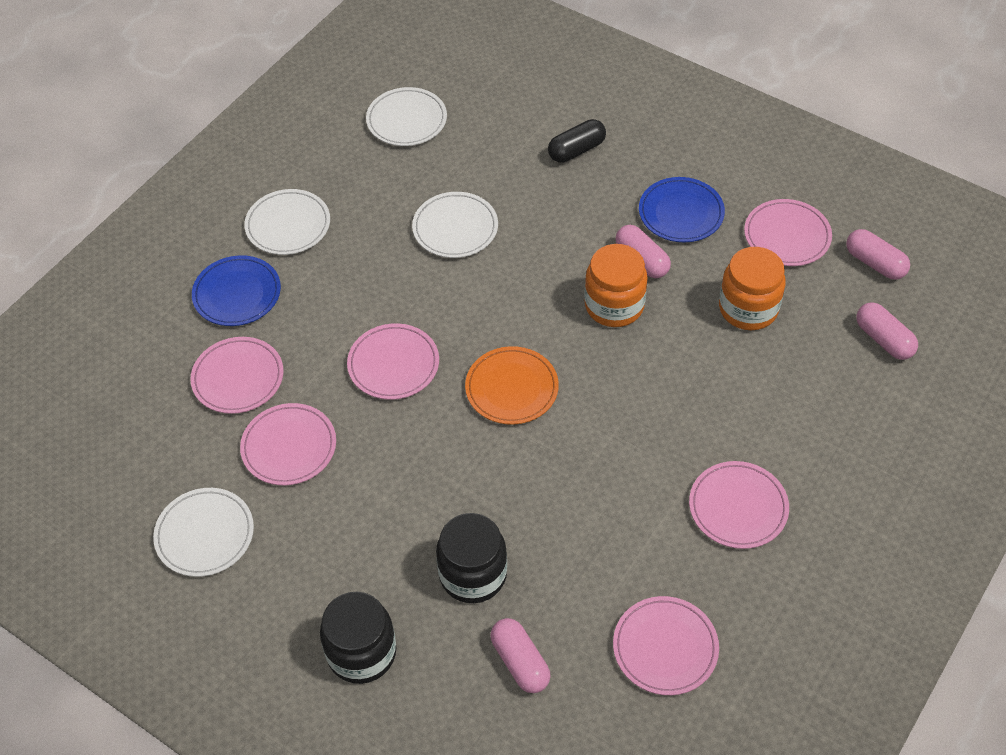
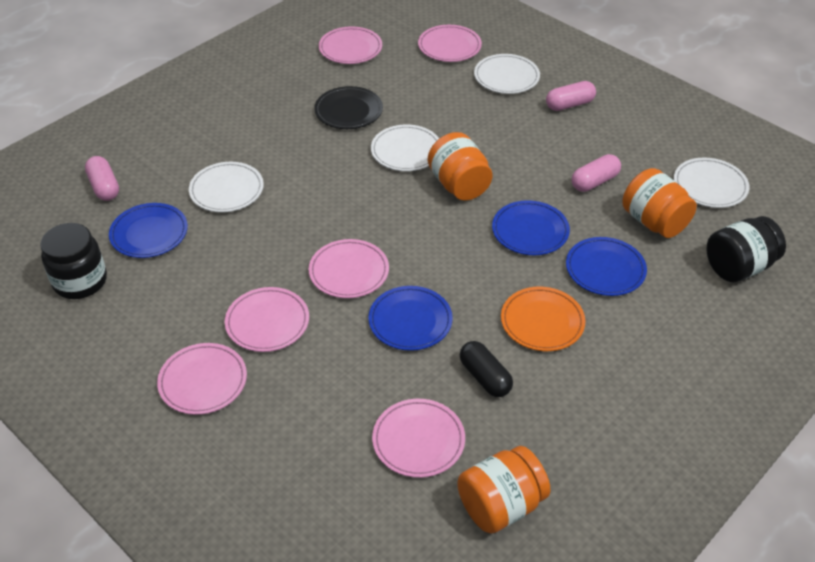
black plate: none = 0 -> [314,86,383,129] = 1
blue plate: [192,255,281,326] [639,177,725,243] = 2 -> [109,203,188,258] [368,286,453,351] [492,200,570,255] [566,237,647,296] = 4
orange jar: [584,244,648,327] [719,247,786,330] = 2 -> [428,132,493,201] [457,446,551,534] [623,168,697,238] = 3
pink capsule: [490,618,551,693] [615,225,671,278] [846,229,910,280] [856,302,918,360] = 4 -> [85,156,119,201] [546,81,596,111] [572,154,621,192] = 3

